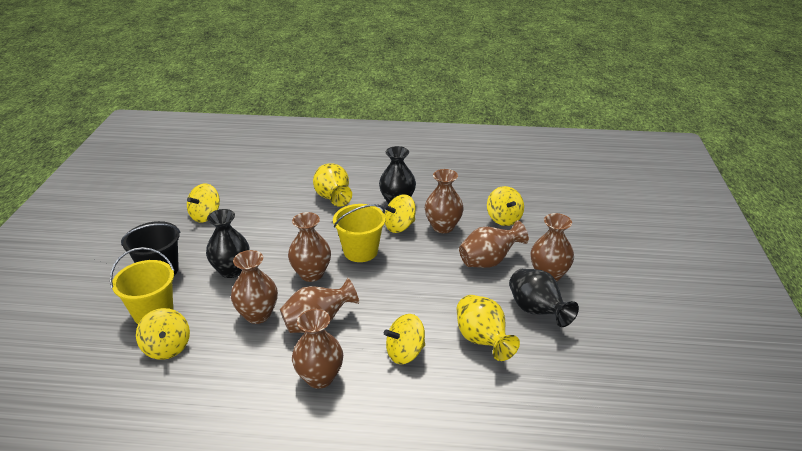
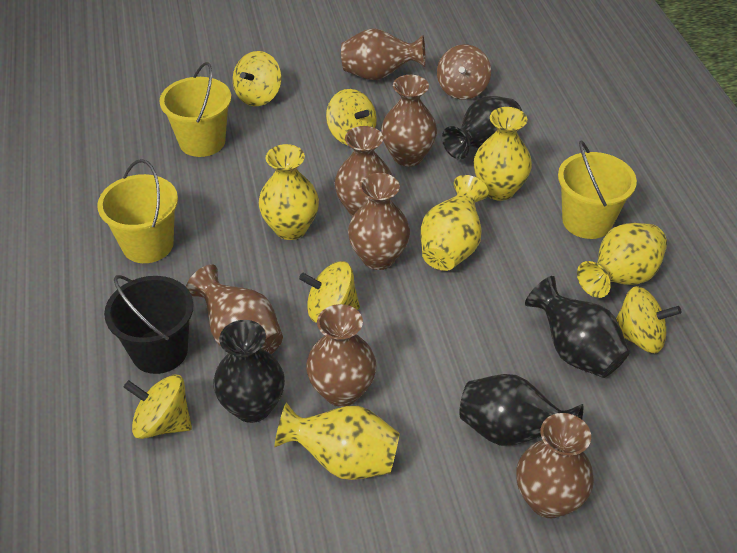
black vase: [206,209,249,278] [379,146,416,204] [509,269,579,327] = 3 -> [213,320,285,423] [442,96,522,159] [459,374,583,446] [525,276,630,378] = 4
brown spinning top: none = 0 -> [437,44,491,100] = 1
yellow bucket: [110,247,175,324] [333,204,386,262] = 2 -> [97,159,178,263] [159,62,231,157] [558,140,637,239] = 3
yellow vase: [313,163,352,207] [457,295,520,361] = 2 -> [258,144,319,240] [275,403,400,480] [421,175,489,271] [474,107,532,201] [577,223,667,298] = 5

